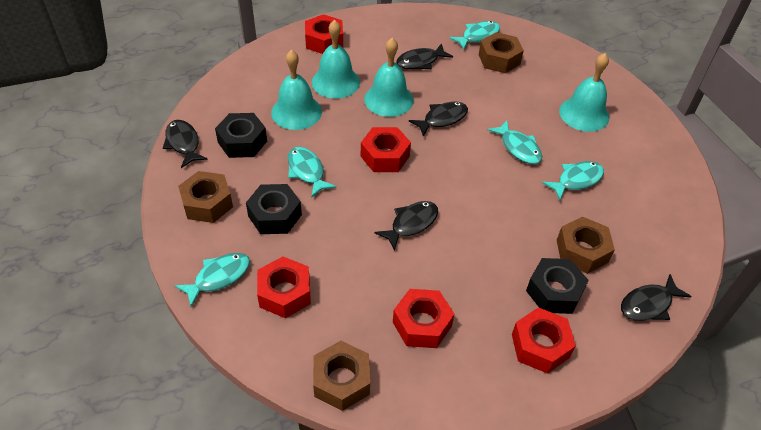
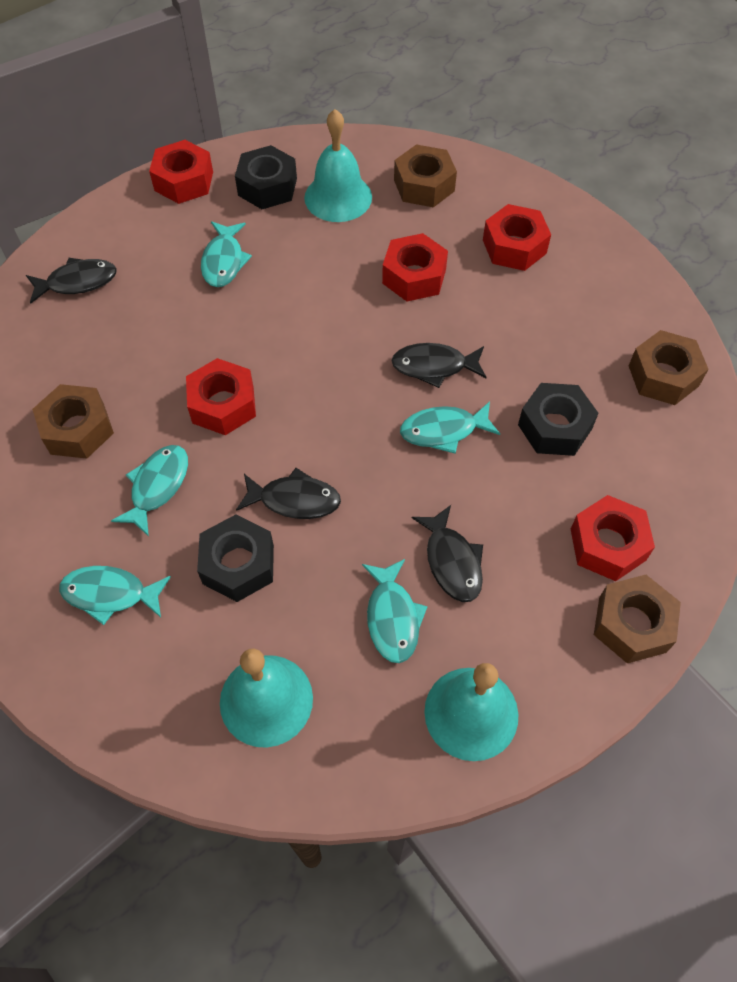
black fish: [163,120,208,168] [374,201,438,251] [396,43,453,69] [409,102,468,137] [621,274,692,321] = 5 -> [26,258,117,304] [236,468,341,519] [391,343,486,388] [412,505,483,602] = 4
turquoise bell: [271,50,322,130] [312,20,360,98] [364,38,414,117] [559,53,609,132] = 4 -> [220,649,313,747] [304,109,372,222] [424,663,518,761] = 3

